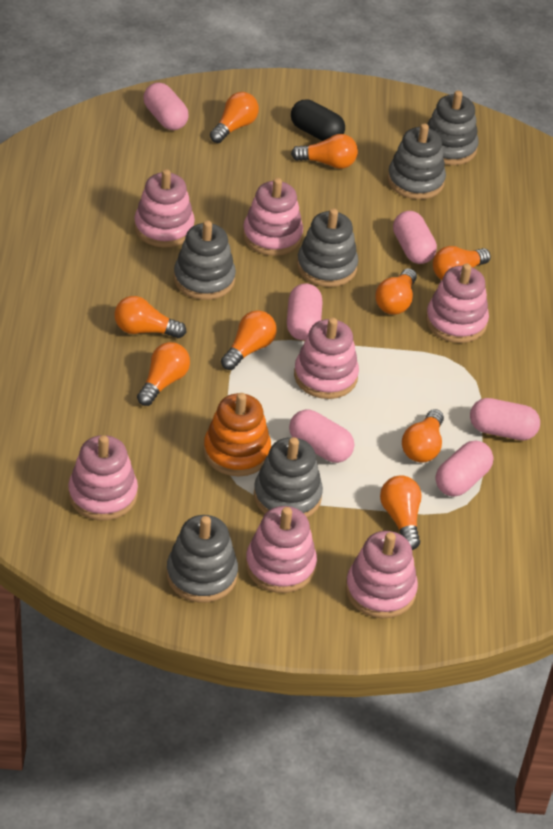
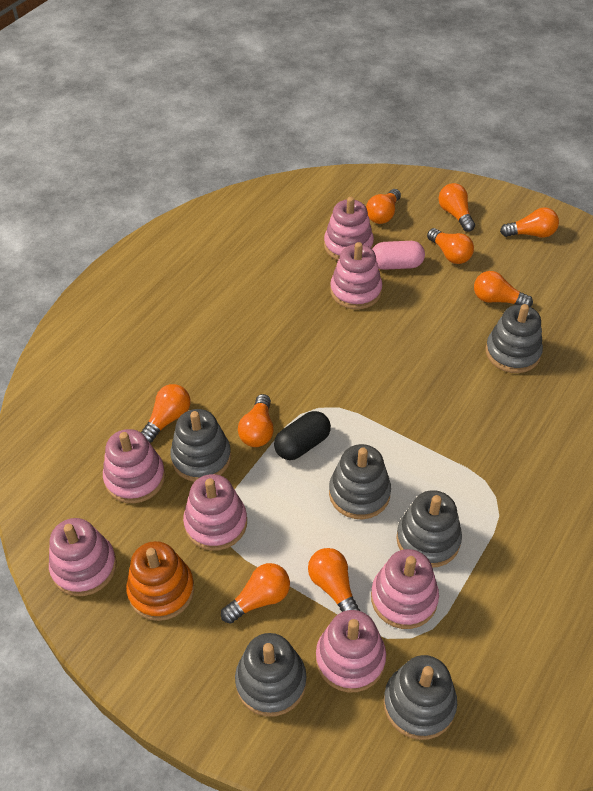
pink capsule: [143,83,189,130] [287,284,322,340] [289,410,354,463] [393,211,437,264] [436,441,493,497] [470,398,540,440] = 6 -> [372,241,425,270] = 1

